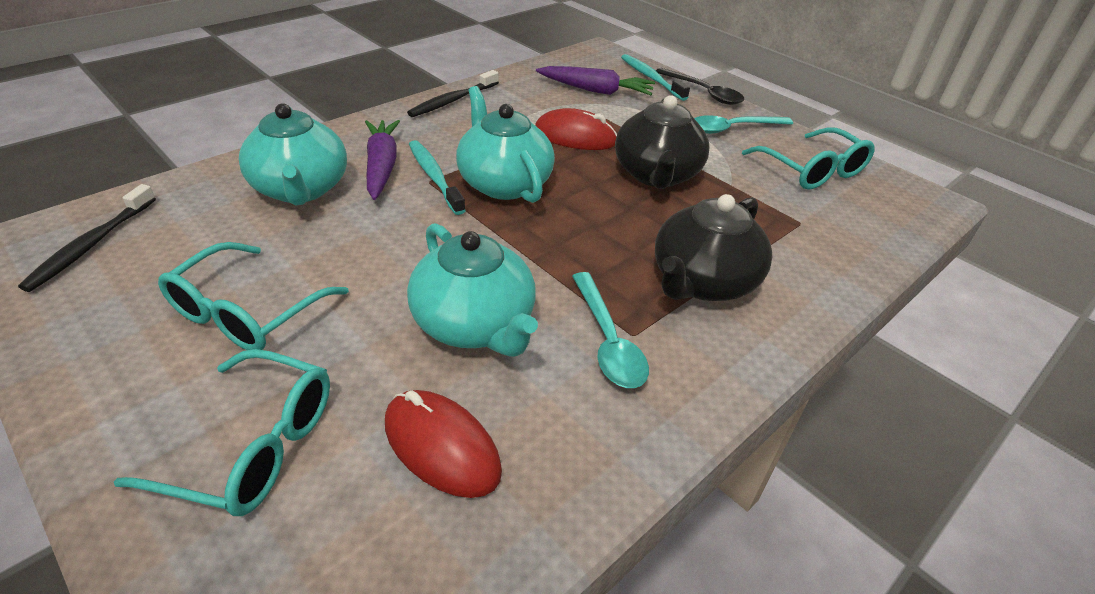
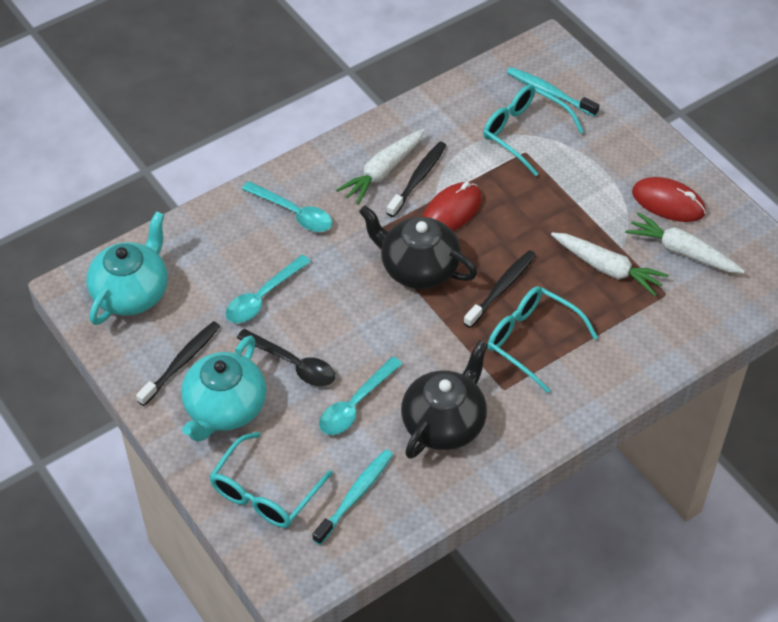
black toothbrush: [18,184,156,292] [407,70,499,117] = 2 -> [136,321,220,406] [387,142,446,217] [464,250,536,328] = 3
purple carrot: [365,120,400,200] [536,66,655,95] = 2 -> none = 0
turquoise spoon: [572,272,649,388] [694,115,793,134] = 2 -> [225,255,311,323] [242,181,332,232] [319,357,402,435] = 3
turquoise teapot: [239,103,347,206] [407,223,538,357] [456,86,555,203] = 3 -> [86,211,168,325] [181,335,267,442] = 2
white carrot: none = 0 -> [336,129,425,205] [551,232,669,296] [625,212,745,273] = 3

